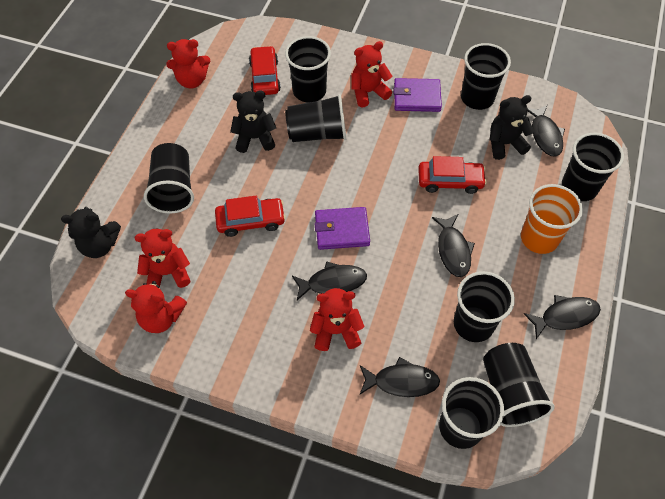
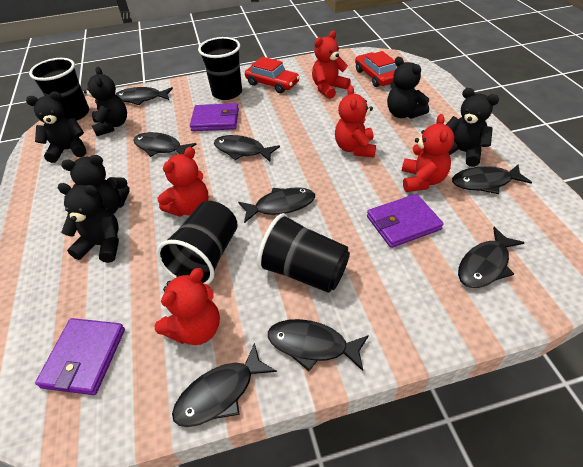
black cup: [144,143,194,214] [285,36,331,103] [285,94,347,142] [439,377,504,449] [454,271,515,342] [461,43,511,110] [483,343,555,427] [562,133,624,201] = 8 -> [29,58,89,121] [157,201,238,285] [198,37,242,100] [257,213,350,293] = 4
black fish: [292,261,367,300] [360,357,440,397] [432,214,475,277] [524,295,601,339] [527,105,565,157] = 5 -> [116,87,173,105] [133,132,197,157] [172,343,277,427] [214,135,280,162] [238,187,315,223] [268,319,369,371] [452,165,532,194] [458,227,525,288] = 8
black teddy bear: [61,207,121,258] [230,91,276,153] [489,95,534,160] = 3 -> [26,91,86,163] [58,183,119,263] [61,155,130,214] [84,67,127,136] [387,57,429,119] [446,88,499,167] = 6
orange cup: [521,184,583,254] = 1 -> none = 0
purple wallet: [315,207,370,250] [394,78,442,112] = 2 -> [35,318,125,395] [190,103,239,131] [367,194,444,248] = 3
red car: [215,196,286,237] [249,46,281,95] [418,156,487,194] = 3 -> [245,57,300,93] [355,51,396,87] = 2

